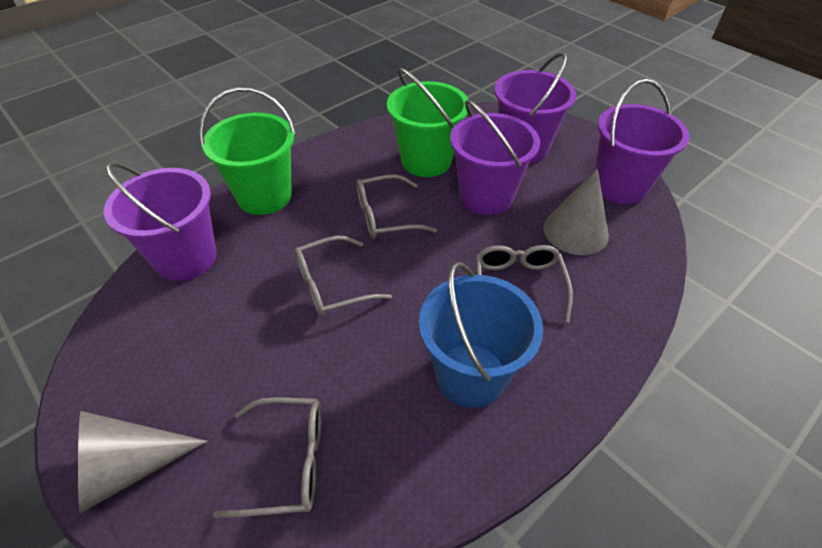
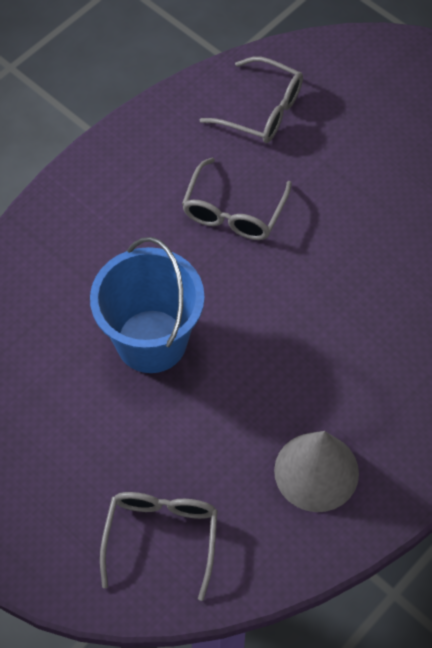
green bucket: [199,88,296,215] [387,68,470,177] = 2 -> none = 0
grey cone: [78,411,208,513] [543,169,609,255] = 2 -> [274,431,359,512] = 1
grey glasses: [213,397,322,518] [294,235,392,317] [356,174,437,239] [476,245,573,322] = 4 -> [100,492,218,601] [182,157,292,240] [200,56,303,143] = 3
purple bucket: [104,162,217,281] [450,100,540,215] [494,52,576,163] [595,79,689,204] = 4 -> none = 0

